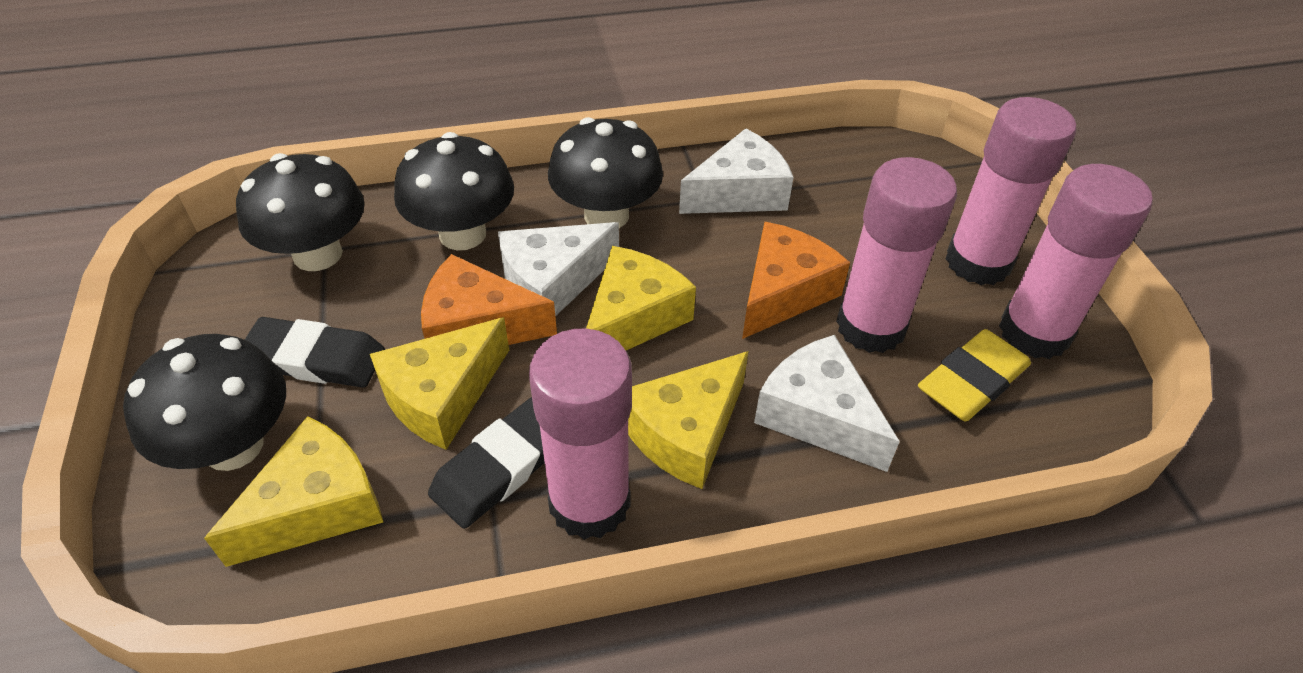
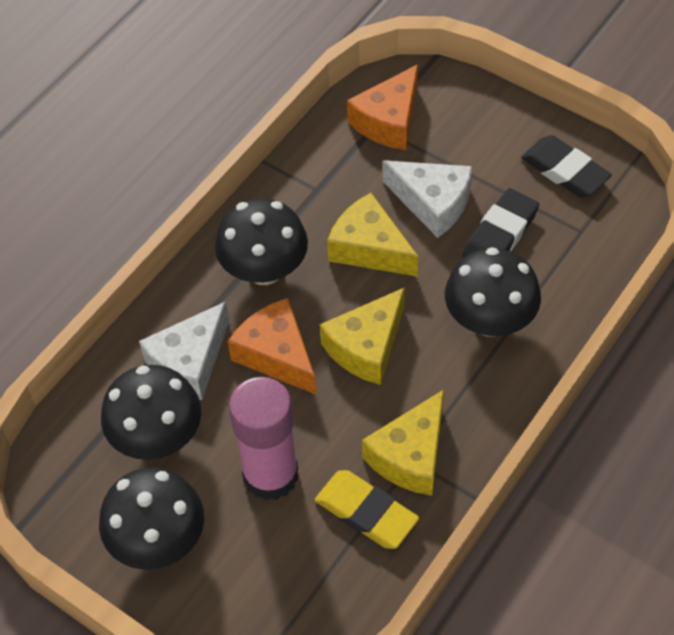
pink glue stick: [529,329,632,540] [836,157,957,353] [945,97,1076,285] [999,164,1153,359] = 4 -> [229,377,298,500] = 1
white cheese: [498,222,619,316] [679,128,794,214] [754,335,900,472] = 3 -> [139,301,229,400] [383,160,472,238] = 2
yellow cheese: [204,416,383,567] [370,317,509,450] [586,246,696,350] [628,351,749,489] = 4 -> [320,287,405,385] [327,193,418,277] [362,390,444,496] = 3

